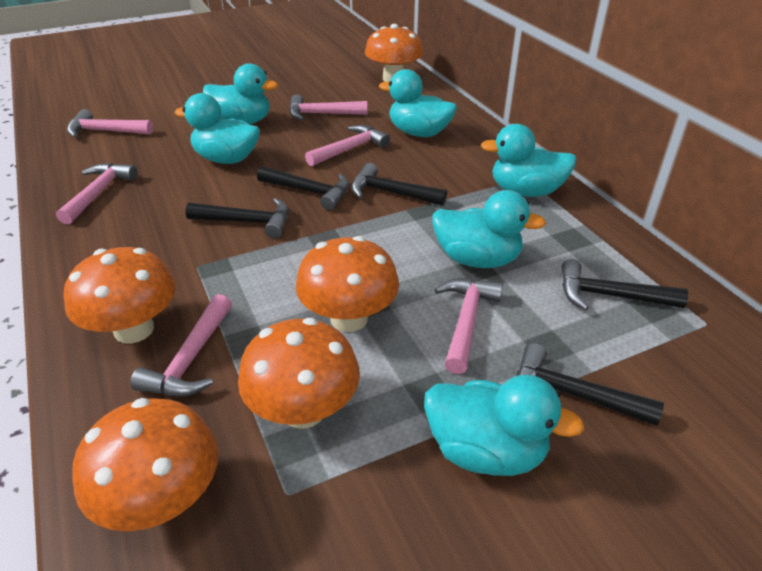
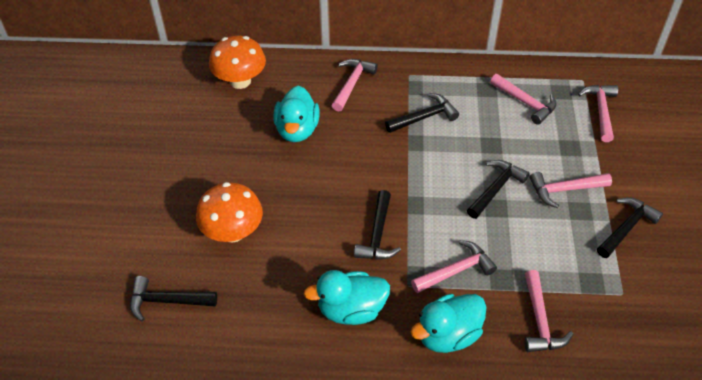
orange mushroom: [64,247,176,344] [72,398,218,531] [238,318,360,429] [296,236,399,332] [365,24,423,82] = 5 -> [196,182,263,243] [209,36,266,89] = 2
turquoise duck: [175,93,260,164] [203,63,278,124] [379,69,457,137] [424,375,585,476] [433,190,546,268] [480,124,577,197] = 6 -> [273,86,320,142] [304,270,390,325] [411,294,486,353] = 3

